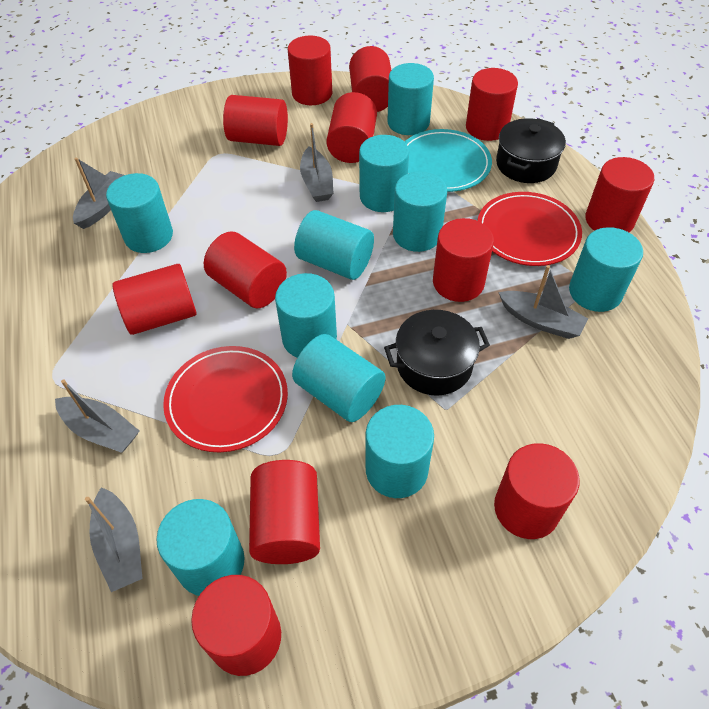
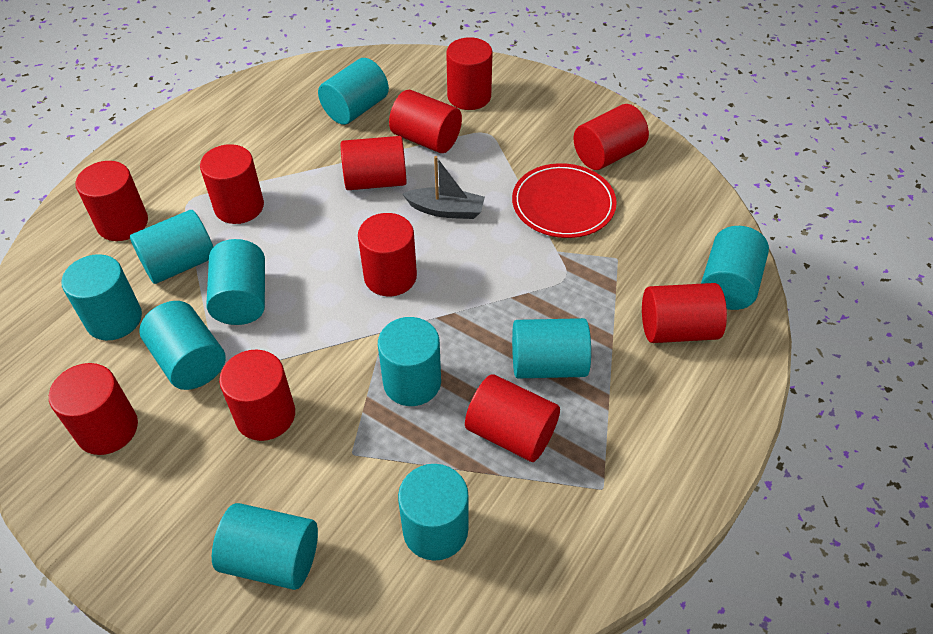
black pot: [384,310,490,396] [496,118,566,183] = 2 -> none = 0
grey boat: [55,379,139,453] [73,158,124,229] [85,487,143,592] [300,123,334,202] [498,265,588,339] = 5 -> [403,156,485,219] = 1
red cylinder: [113,264,197,335] [191,575,281,676] [204,232,287,308] [223,95,288,146] [249,460,320,564] [288,36,332,105] [326,92,377,163] [349,46,391,112] [433,218,494,302] [466,68,518,141] [494,443,580,539] [585,157,654,232] = 12 -> [49,363,138,455] [76,161,148,241] [200,144,264,224] [219,350,295,441] [341,136,407,190] [358,213,417,296] [389,90,462,153] [446,37,493,110] [465,374,560,462] [574,104,649,170] [642,283,727,343] = 11
red plate: [163,346,288,452] [477,192,582,266] = 2 -> [512,163,617,238] = 1
turquoise plate: [405,129,492,192] = 1 -> none = 0

